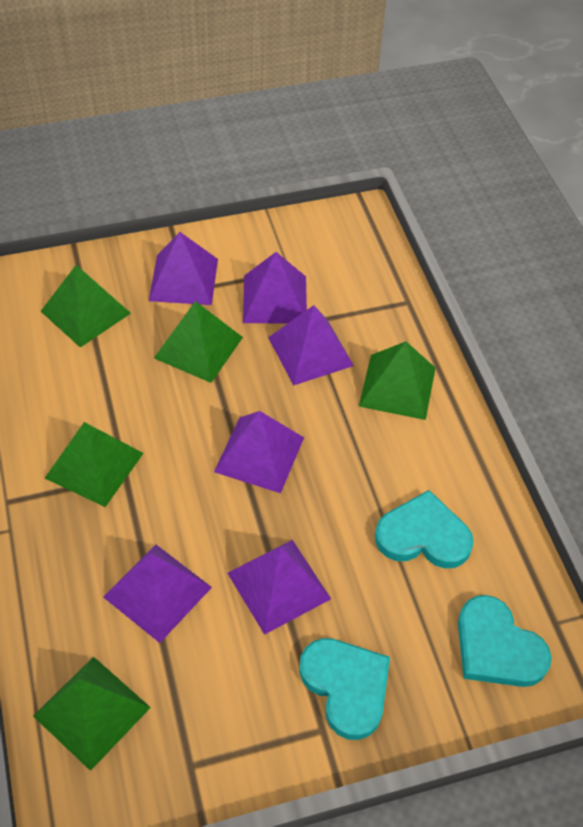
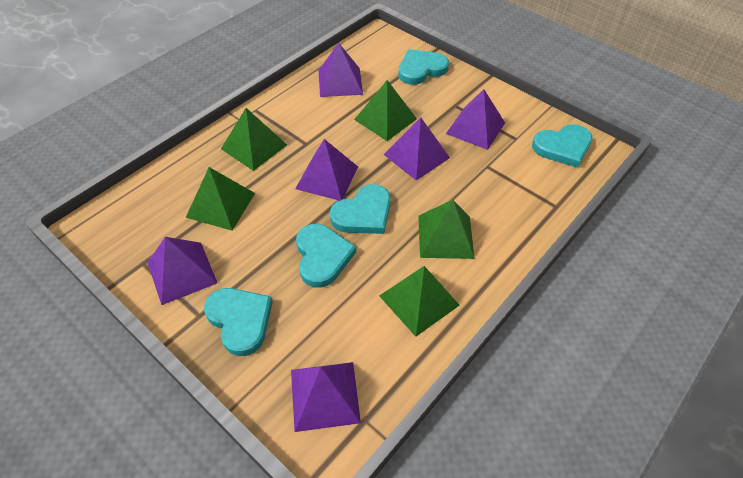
turquoise heart: [299,638,390,740] [375,490,474,568] [458,595,552,687] = 3 -> [204,288,273,356] [296,224,356,288] [330,184,391,234] [398,49,449,85] [532,124,593,168] = 5

